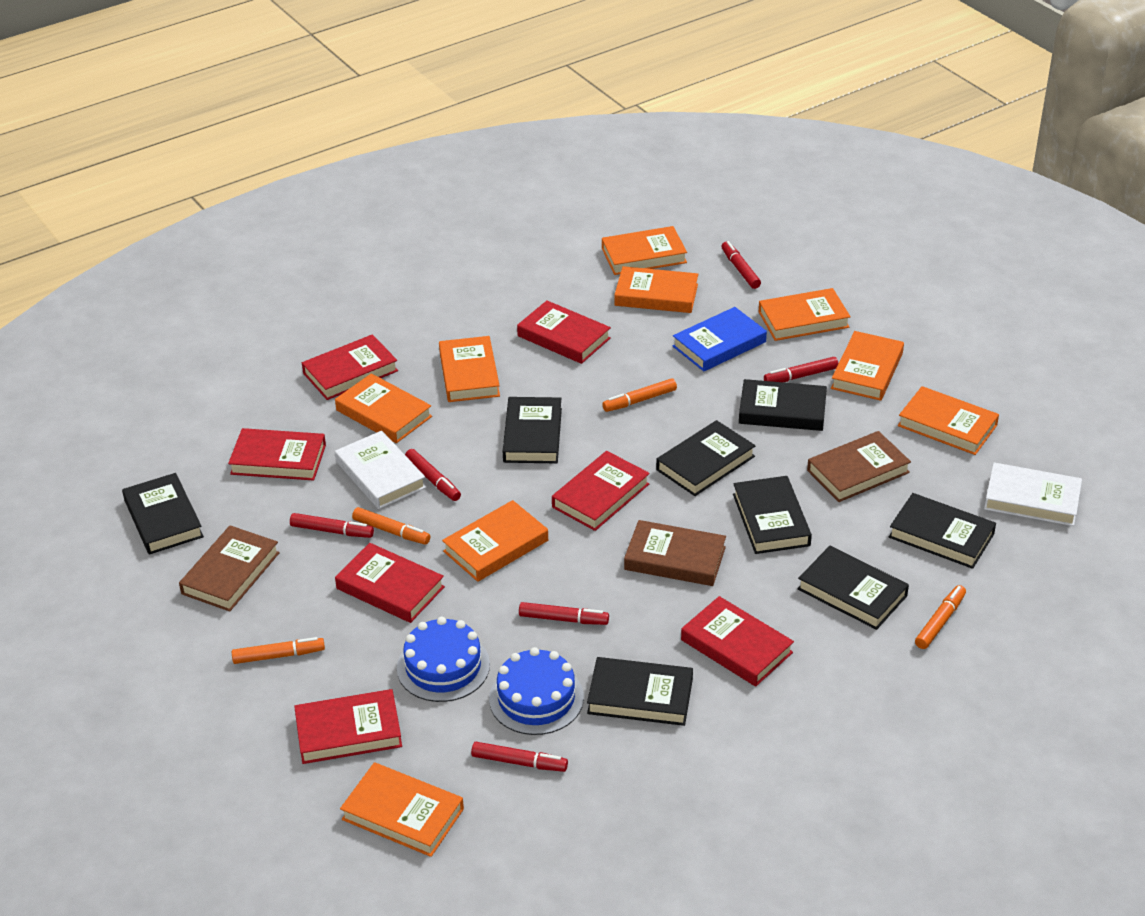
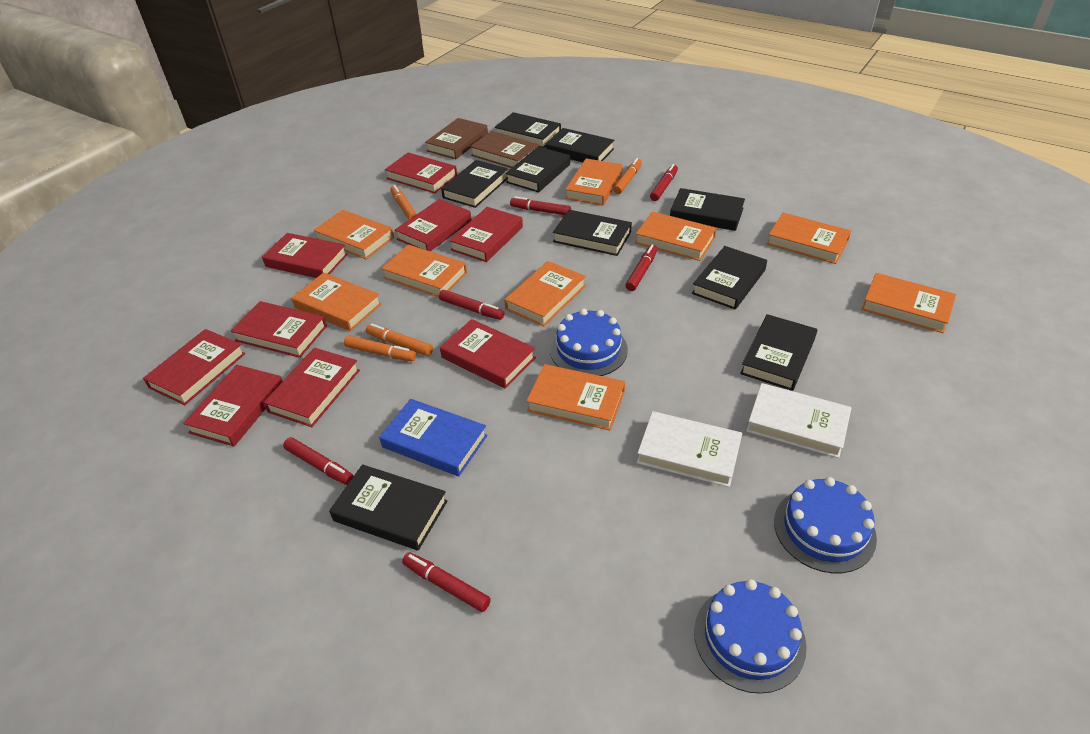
black book: [122,473,204,555] [503,397,562,463] [587,657,693,726] [656,420,756,496] [733,476,812,554] [739,379,827,431] [797,546,909,630] [889,493,996,569] = 8 -> [329,464,447,550] [441,160,508,208] [495,112,561,148] [505,146,570,193] [545,128,614,162] [553,210,632,256] [670,188,745,231] [692,246,767,310] [740,314,817,391] = 9
blue cake: [397,617,490,702] [489,647,584,735] = 2 -> [550,309,628,376] [694,579,807,694] [774,477,877,573] = 3
brown book: [179,525,280,612] [624,520,726,586] [807,431,911,502] = 3 -> [425,118,488,159] [470,131,539,168] = 2
red book: [228,428,326,481] [294,689,402,764] [302,334,398,400] [335,543,445,623] [517,301,611,364] [552,451,650,531] [681,596,794,687] = 7 -> [143,329,245,405] [183,365,283,447] [231,301,327,358] [262,233,348,278] [263,348,360,427] [385,152,457,193] [395,199,472,251] [440,319,536,389] [449,207,523,262] = 9

